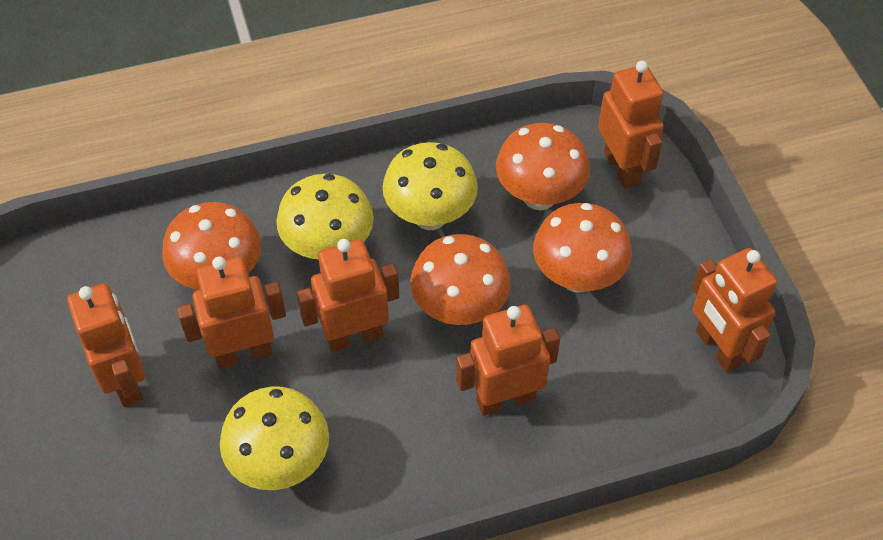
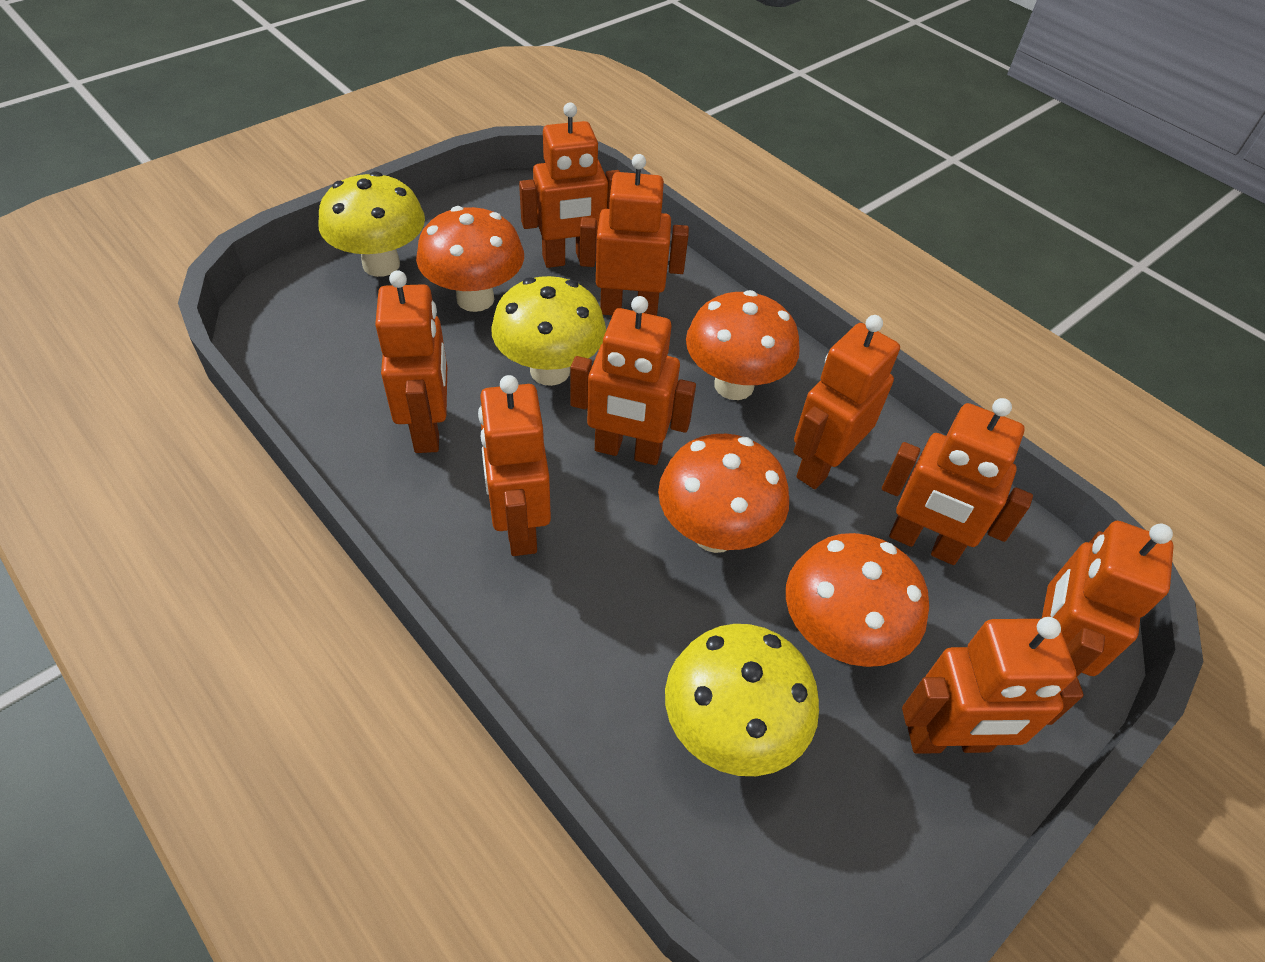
orange robot: [67,283,145,407] [177,256,286,368] [297,239,399,352] [456,305,560,416] [598,61,664,188] [692,248,777,372] = 6 -> [375,270,447,453] [478,375,551,556] [519,103,620,268] [570,296,696,465] [580,154,689,316] [793,315,900,489] [882,398,1033,565] [902,617,1084,754] [1041,521,1174,677] = 9

